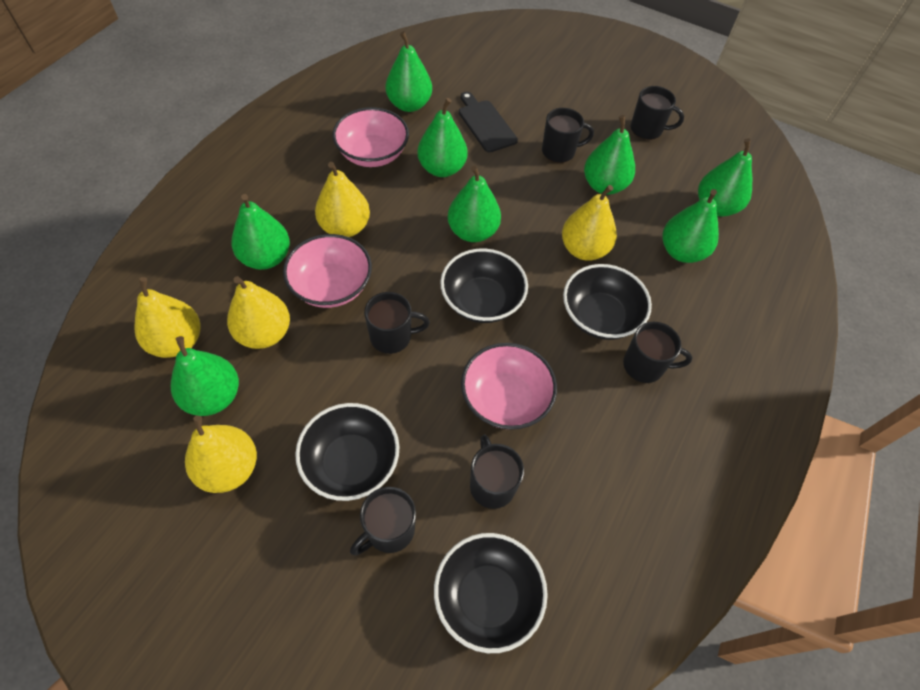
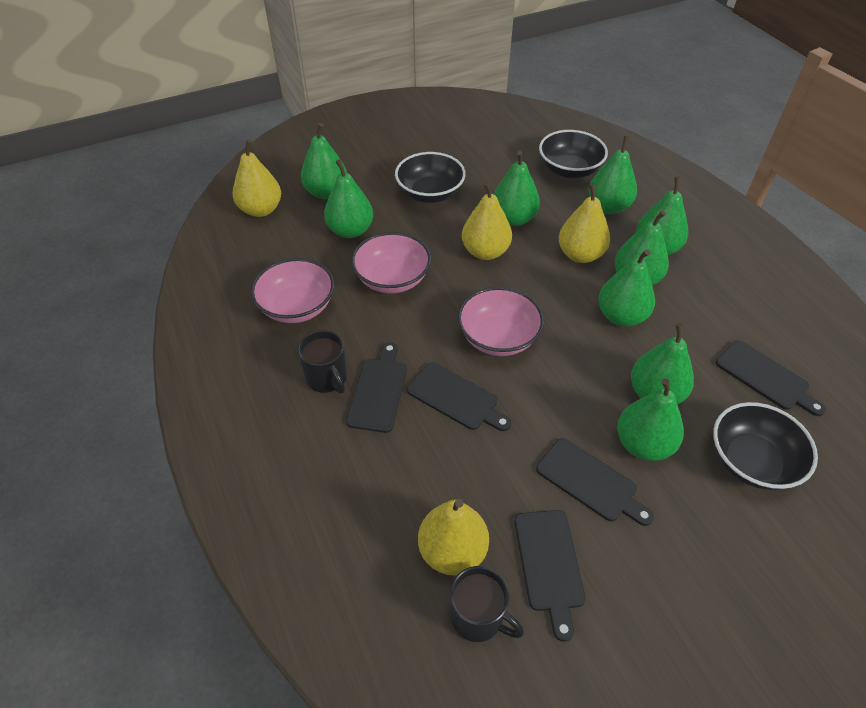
black bowl: [295,403,400,501] [434,533,548,653] [440,248,528,323] [563,264,652,340] = 4 -> [395,152,466,203] [539,130,608,178] [713,402,818,490] = 3
black cutting board: [459,92,518,152] = 1 -> [346,342,407,433] [407,363,511,431] [515,510,586,642] [536,438,654,526] [716,340,826,416] = 5
black mug: [350,487,416,556] [364,292,430,354] [470,434,524,509] [542,108,594,163] [623,322,692,383] [631,86,684,140] = 6 -> [298,330,347,393] [450,566,524,642] = 2
green pear: [171,336,239,416] [232,194,290,270] [385,31,432,112] [417,98,468,177] [448,165,501,242] [584,115,635,195] [662,189,719,263] [698,138,752,217] = 8 -> [301,123,347,199] [324,160,373,238] [494,151,540,226] [588,136,637,214] [598,249,655,327] [615,210,669,286] [617,378,684,461] [631,323,694,405] [636,176,688,255] = 9
yellow pear: [134,277,201,358] [185,416,257,493] [227,276,290,349] [315,162,370,237] [562,185,617,261] = 5 -> [233,139,281,217] [418,499,489,575] [462,181,512,260] [559,183,610,263] = 4

